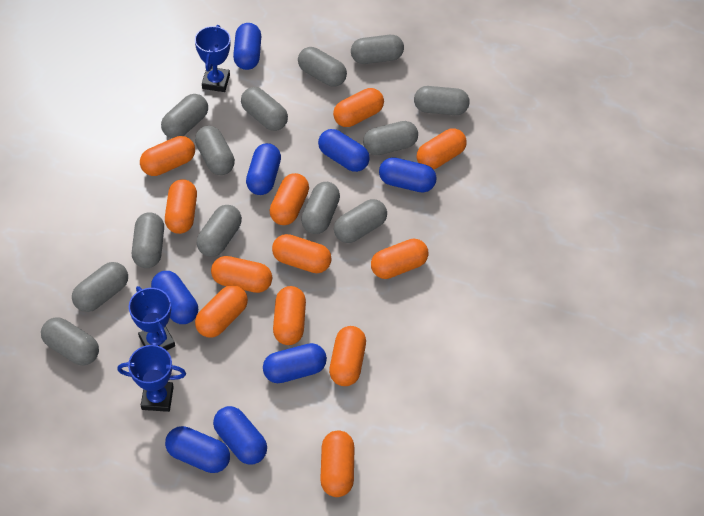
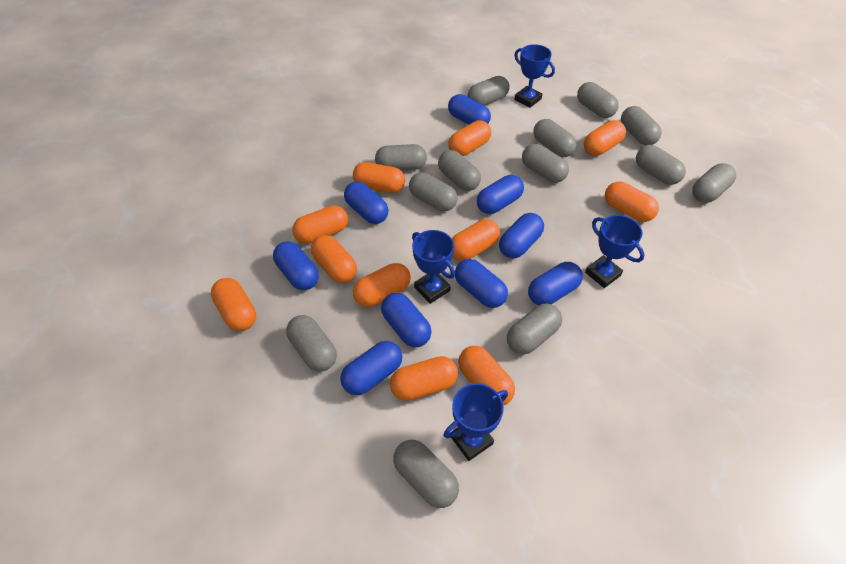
blue capsule: [151,271,198,324] [165,426,230,473] [213,406,267,465] [233,23,261,70] [246,143,281,195] [263,343,327,383] [318,129,370,172] [379,157,437,193] = 8 -> [273,241,319,290] [340,341,402,395] [344,181,389,224] [381,293,431,347] [448,94,491,125] [455,259,508,308] [477,175,524,214] [499,213,544,258] [528,262,583,305] = 9
blue trophy: [117,345,186,412] [129,286,175,350] [195,25,231,92] = 3 -> [412,230,455,304] [444,383,508,461] [515,44,555,108] [585,215,645,288] = 4
orange capsule: [140,136,195,176] [165,179,197,234] [195,285,248,338] [211,256,272,293] [270,173,309,225] [272,234,332,273] [273,286,306,345] [320,430,355,497] [329,326,366,386] [333,88,384,127] [371,239,428,279] [417,129,467,170] = 12 -> [211,278,256,331] [292,205,348,244] [311,235,357,283] [353,162,405,193] [353,263,411,307] [390,356,458,401] [448,120,491,156] [452,219,500,261] [458,346,515,405] [584,120,626,156] [605,181,659,222] = 11

